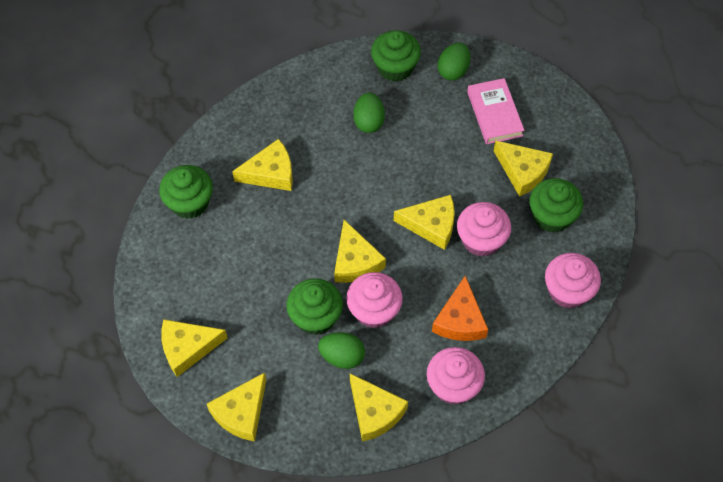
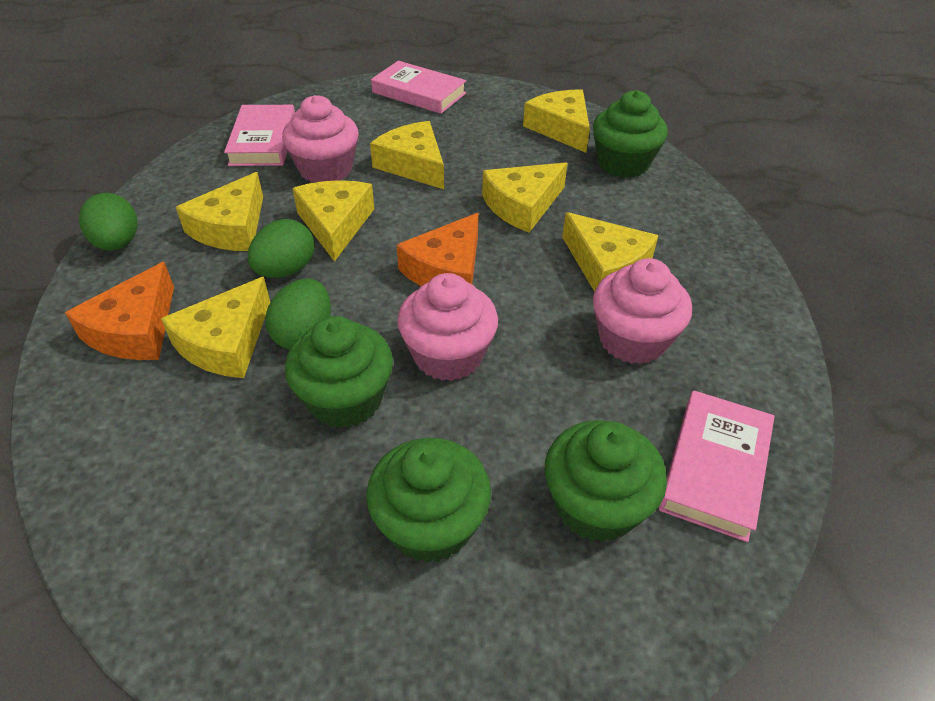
orange cheese: [432,276,488,341] = 1 -> [65,262,174,360] [397,213,479,286] = 2
pink book: [467,78,525,144] = 1 -> [224,105,295,166] [371,61,466,114] [659,391,775,542] = 3
pink cupcake: [346,272,403,328] [427,347,485,405] [457,202,511,257] [545,253,601,309] = 4 -> [282,95,359,182] [397,273,498,381] [593,258,692,364] = 3

